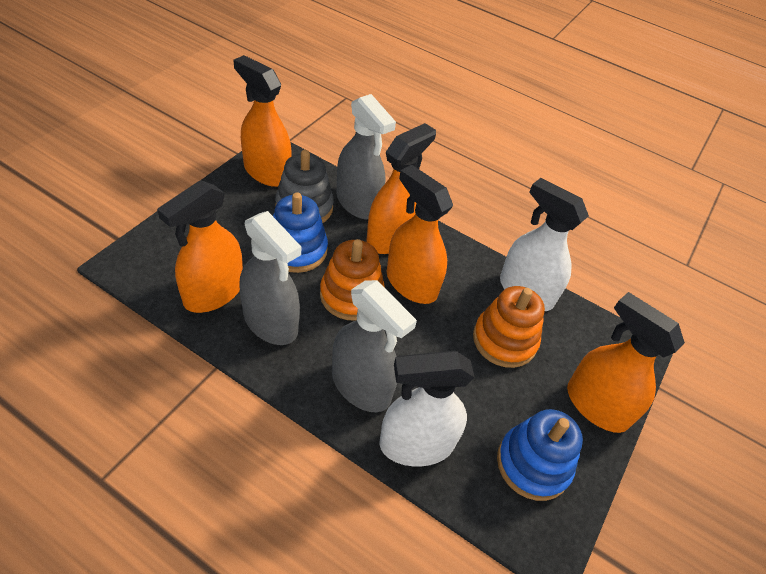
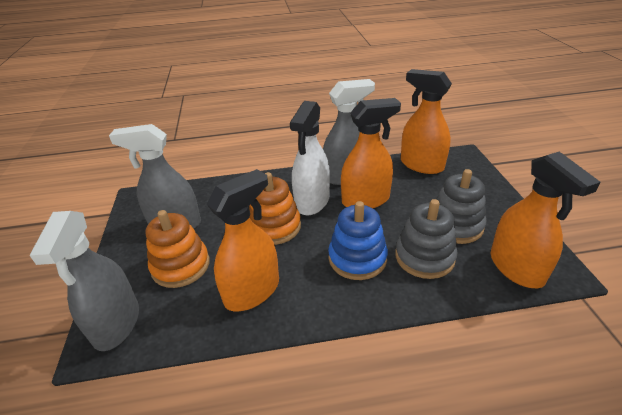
blue stacking toy: [273,193,328,273] [497,409,583,501] = 2 -> [328,201,388,280] = 1
grey stacking toy: [275,150,334,223] = 1 -> [395,199,457,279] [436,169,486,244] = 2
orange spray bottle: [157,180,243,313] [233,55,292,187] [367,123,436,254] [387,165,453,304] [567,292,685,433] = 5 -> [207,169,279,311] [341,98,401,208] [401,69,452,174] [491,151,601,289] = 4
white spray bottle: [379,351,475,467] [500,178,589,311] = 2 -> [290,101,330,215] = 1

